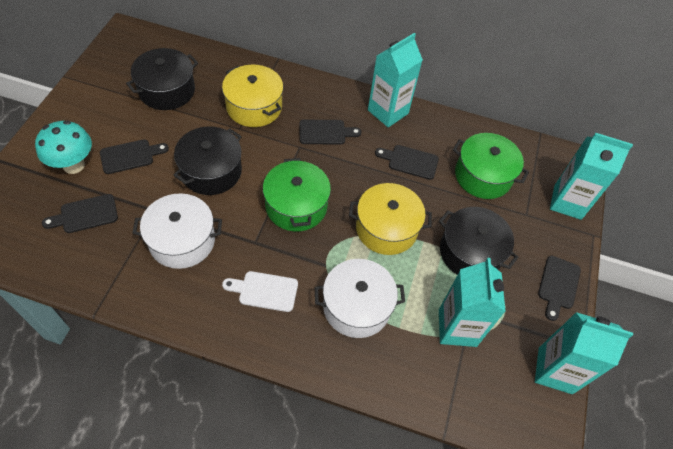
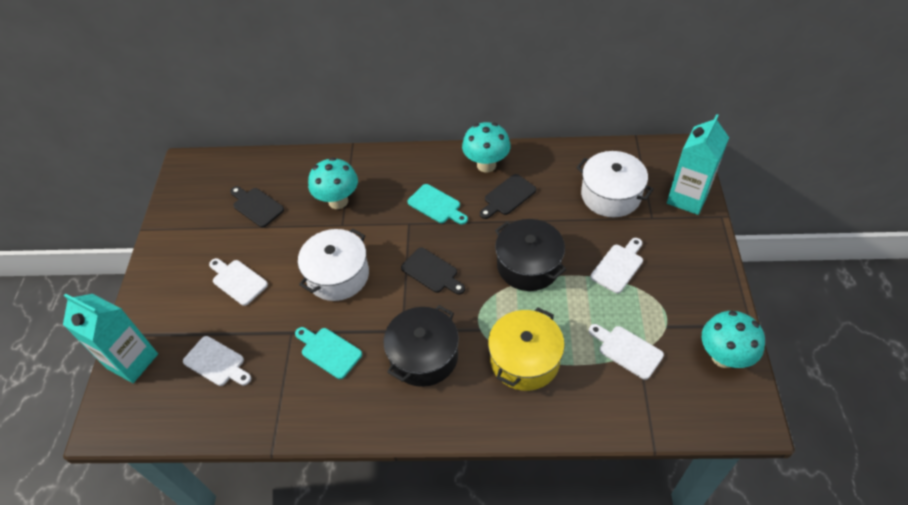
black cutting board: [42,194,118,233] [100,139,169,174] [299,120,362,144] [375,145,439,180] [538,256,581,321] = 5 -> [230,186,284,228] [401,247,465,295] [480,174,536,219] = 3
black pot: [126,48,198,110] [173,126,242,195] [439,207,518,275] = 3 -> [383,305,459,387] [495,219,566,291] = 2
green pot: [263,158,331,231] [453,133,529,199] = 2 -> none = 0
turquoise carton: [368,33,423,127] [439,258,506,347] [535,312,633,394] [550,133,633,220] = 4 -> [63,294,158,383] [667,114,729,215] = 2
turquoise cutting board: none = 0 -> [295,327,362,379] [407,184,468,225] = 2
turquoise mushroom: [35,121,92,174] = 1 -> [308,158,358,209] [462,122,511,172] [702,311,765,368] = 3
white cutting board: [222,271,298,312] = 1 -> [183,336,251,386] [209,258,268,306] [589,324,664,380] [591,238,643,293] = 4
yellow pot: [222,65,283,127] [349,183,432,255] = 2 -> [488,308,565,391] = 1

